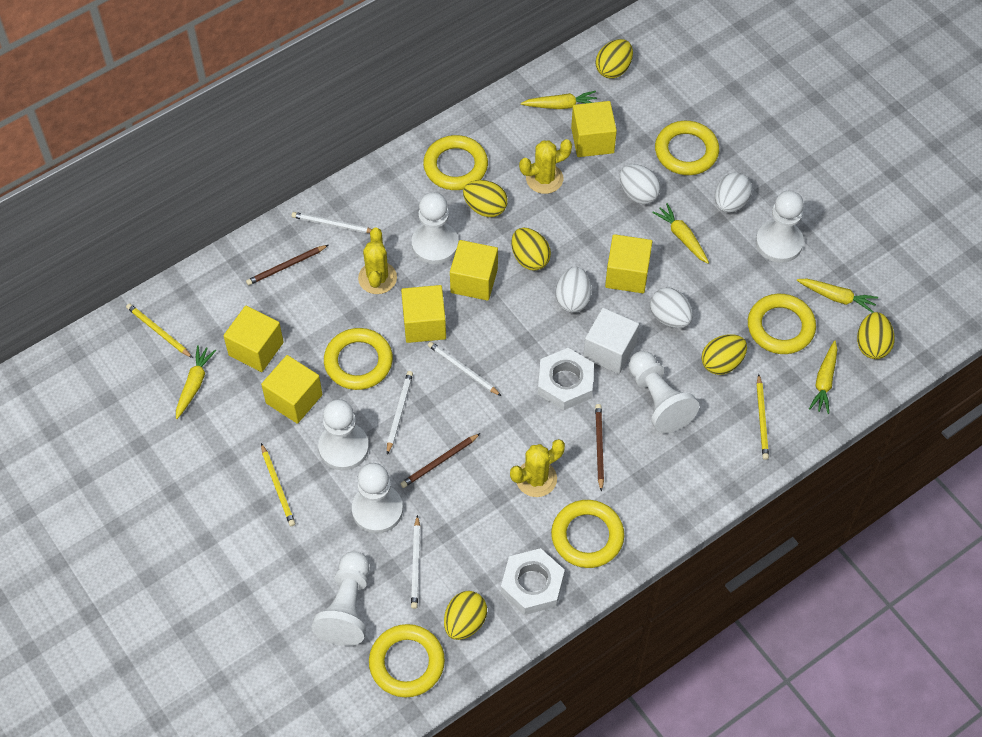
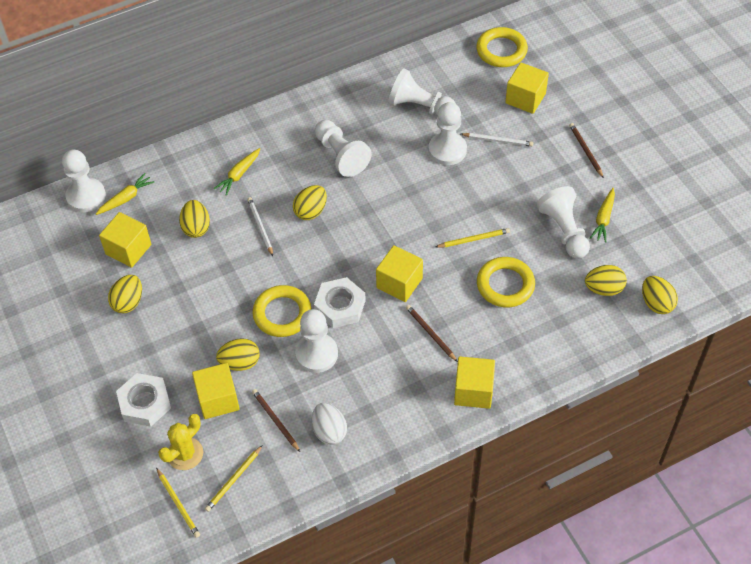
white cube: [583,308,639,374] = 1 -> none = 0
white egg: [555,267,592,313] [619,164,661,204] [650,287,693,328] [715,172,752,213] = 4 -> [312,403,347,445] = 1
white pencil: [292,212,372,233] [387,371,413,454] [411,515,420,609] [428,341,501,396] = 4 -> [247,197,273,256] [461,133,533,146] = 2
yellow cactus: [358,228,397,294] [510,439,565,497] [519,139,572,194] = 3 -> [158,414,203,470] = 1
yellow carrot: [176,345,216,419] [521,91,597,109] [652,203,709,264] [797,279,878,313] [809,341,837,414] = 5 -> [96,173,154,215] [214,148,260,196] [590,188,615,242] = 3
yellow cube: [223,306,284,372] [261,355,323,424] [401,285,446,343] [450,240,498,301] [571,101,617,157] [605,234,652,293] = 6 -> [99,212,151,268] [192,363,240,419] [376,245,423,302] [454,356,495,409] [505,62,549,114] = 5
yellow ring: [324,328,393,390] [369,624,445,697] [423,135,488,190] [551,500,624,568] [655,121,719,175] [748,294,816,354] = 6 -> [252,285,312,337] [476,27,528,67] [477,257,535,307] = 3

